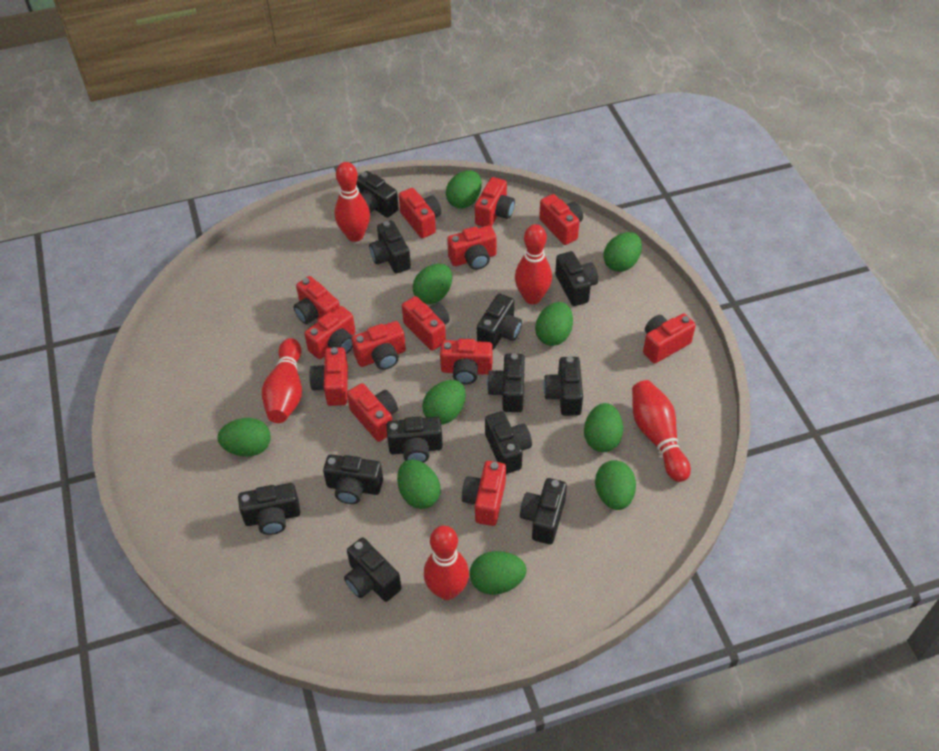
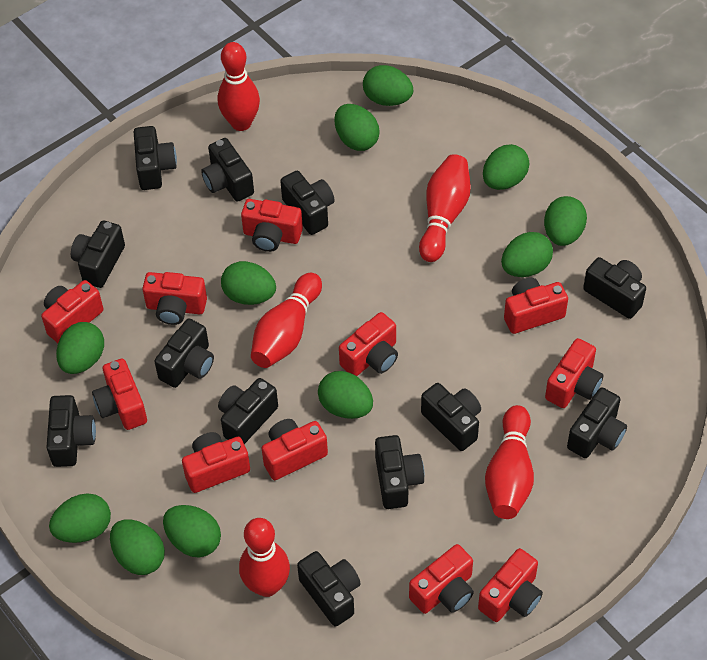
green egg: [217,418,271,456] [397,459,440,509] [412,264,452,304] [422,380,466,425] [446,170,482,209] [470,551,527,595] [535,302,573,346] [584,403,623,452] [595,460,636,510] [603,232,642,272] = 10 -> [49,493,111,543] [56,322,104,374] [110,520,165,575] [163,505,221,557] [221,261,276,305] [318,371,373,419] [334,104,380,151] [363,65,413,106] [483,144,529,190] [501,232,553,277] [544,196,587,246] = 11
red camera: [294,276,340,324] [304,306,356,359] [309,347,348,406] [347,383,398,442] [351,321,406,370] [399,188,441,238] [402,296,450,351] [440,339,493,384] [447,225,497,270] [462,461,506,526] [475,177,515,227] [539,194,583,245] [643,314,696,364] = 13 -> [41,280,103,343] [92,359,147,430] [142,272,207,325] [182,432,250,493] [241,199,303,252] [262,419,328,480] [339,312,398,376] [409,544,474,614] [478,548,543,622] [504,278,568,334] [545,338,603,408] = 11

